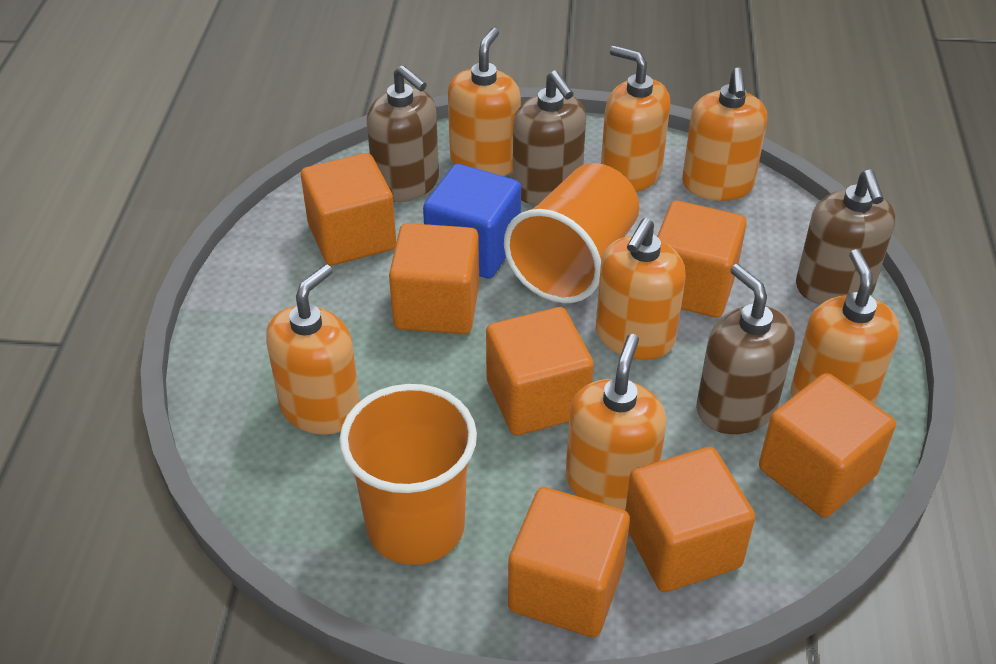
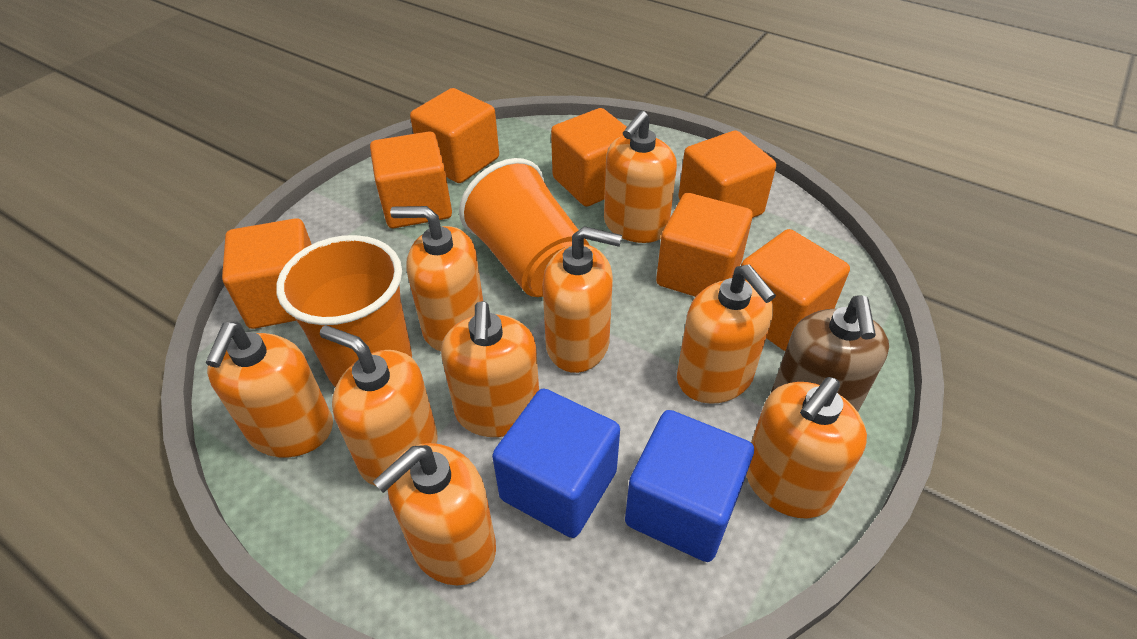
blue cube: [423,164,521,279] = 1 -> [492,388,620,538] [625,410,754,562] = 2
brown soap dispenser: [367,65,439,202] [513,70,586,205] [696,264,795,434] [796,169,895,305] = 4 -> [770,296,889,412] = 1
orange soap dispenser: [266,264,360,435] [448,28,521,176] [566,334,666,511] [596,218,686,360] [601,45,670,192] [682,67,767,201] [791,249,900,404] = 7 -> [206,322,333,458] [320,325,438,486] [373,443,496,585] [390,206,483,351] [441,301,539,437] [543,226,622,373] [604,111,677,243] [677,264,776,404] [746,377,867,518] = 9

